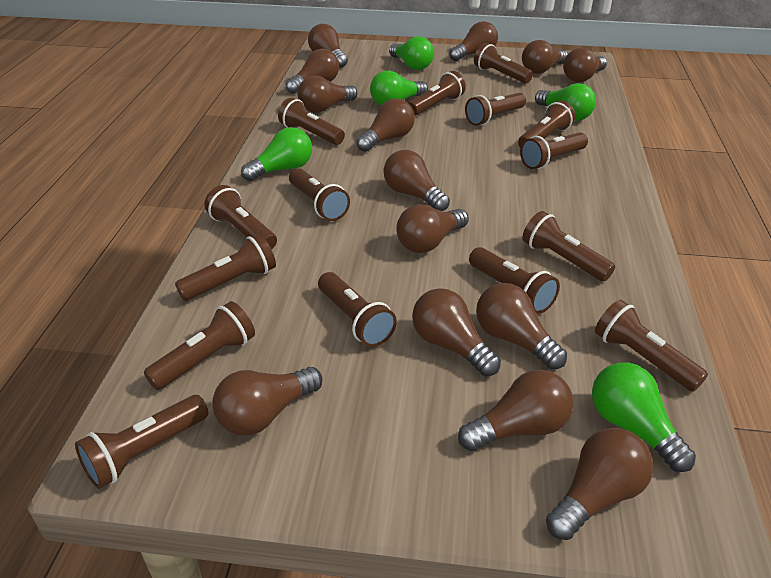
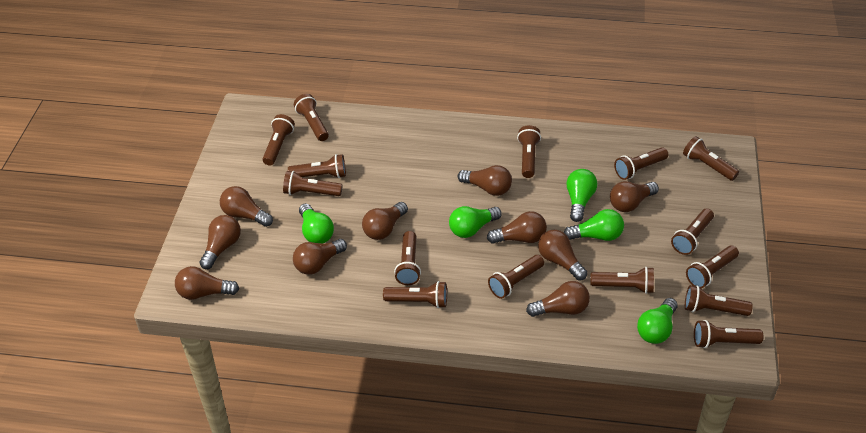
brown light bulb: [212,367,322,436] [286,49,339,94] [297,76,357,113] [308,24,348,68] [356,99,415,152] [383,150,450,211] [396,204,469,253] [412,288,501,376] [449,21,498,61] [458,370,574,451] [476,283,567,370] [522,40,568,74] [546,428,653,540] [563,48,607,82] = 14 -> [175,266,239,300] [199,215,241,269] [220,186,273,227] [293,239,347,275] [362,202,408,240] [458,165,512,196] [487,211,547,244] [526,281,590,317] [538,230,587,281] [610,181,659,212] = 10

